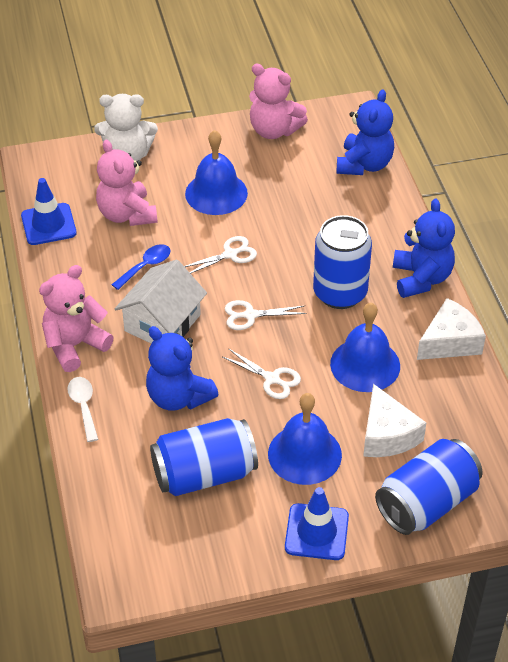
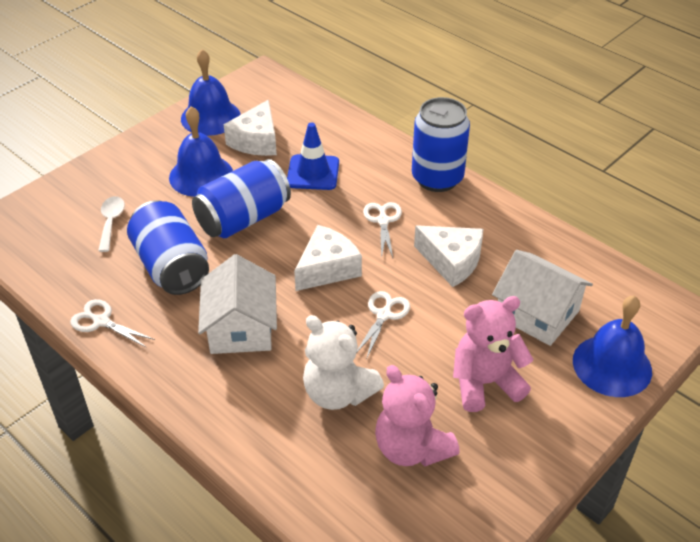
blue spoon: [111,244,171,290] = 1 -> none = 0
blue teddy bear: [146,326,219,410] [336,89,394,175] [393,199,455,298] = 3 -> none = 0
blue traffic cone: [21,178,77,245] [285,487,349,560] = 2 -> [287,123,339,190] = 1
pink teddy bear: [39,265,114,372] [96,139,157,226] [249,63,308,139] = 3 -> [375,365,460,467] [453,296,533,412] = 2
white cheese: [363,384,426,457] [417,298,486,360] = 2 -> [224,100,277,156] [294,225,362,291] [414,225,483,287] = 3
white house: [115,260,207,343] = 1 -> [198,254,277,354] [492,250,593,346] = 2

